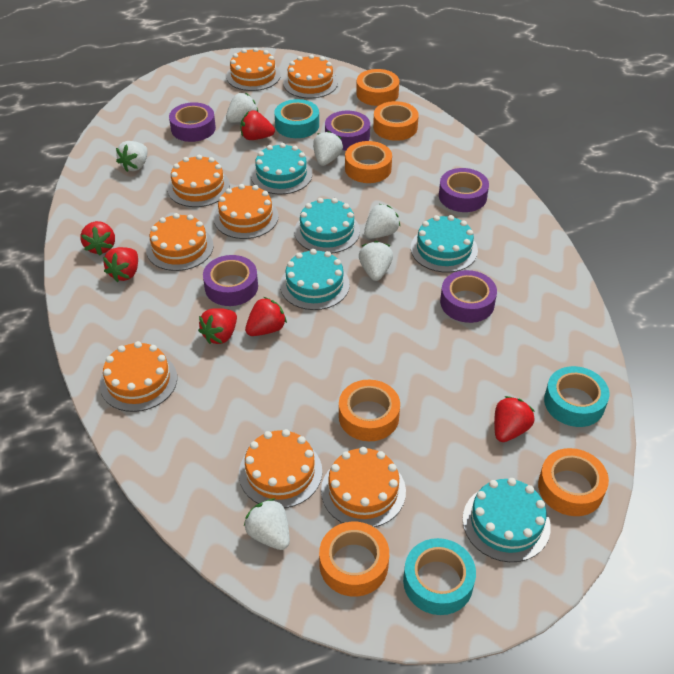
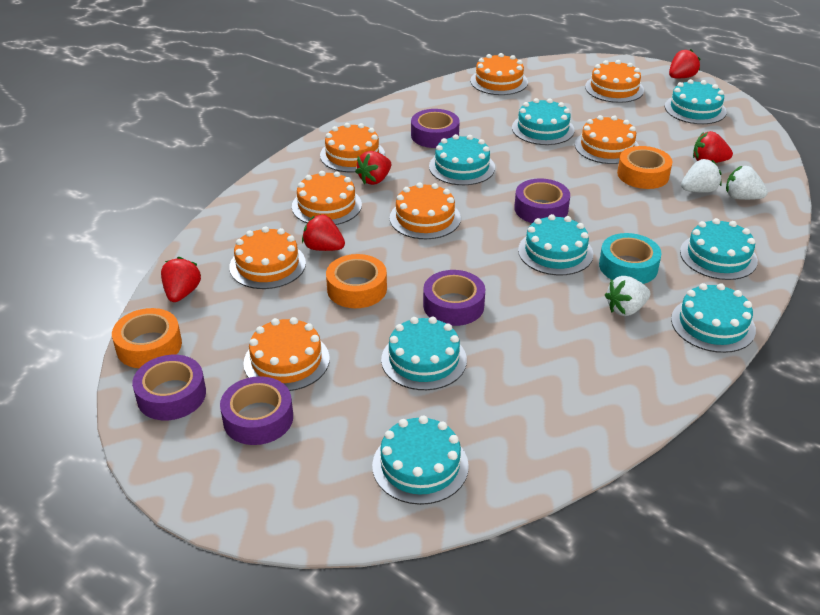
orange tape: [319,522,389,597] [339,380,400,441] [345,141,392,183] [356,69,399,106] [373,101,419,141] [538,448,609,516] = 6 -> [112,308,182,368] [326,254,387,308] [617,146,672,189] = 3
red strawberry: [80,221,115,256] [103,247,138,282] [198,308,237,344] [241,111,275,140] [245,297,287,336] [494,396,535,442] = 6 -> [161,257,201,302] [302,214,345,251] [355,151,391,185] [669,49,700,78] [693,131,733,163] = 5
turquoise cake: [251,143,312,194] [280,249,350,310] [294,198,360,253] [411,215,478,273] [463,478,551,562] = 5 -> [372,416,469,505] [381,317,467,390] [429,134,495,185] [512,98,575,145] [518,214,593,275] [665,79,727,124] [671,283,756,353] [680,218,758,280] = 8
turquoise tape: [275,99,319,138] [403,538,476,615] [544,366,609,427] = 3 -> [599,233,662,284] = 1
white strawberry: [116,141,148,172] [226,93,258,123] [244,498,290,550] [313,131,343,166] [359,241,393,281] [364,204,400,239] = 6 -> [605,276,650,316] [681,159,722,193] [726,166,768,200] = 3

